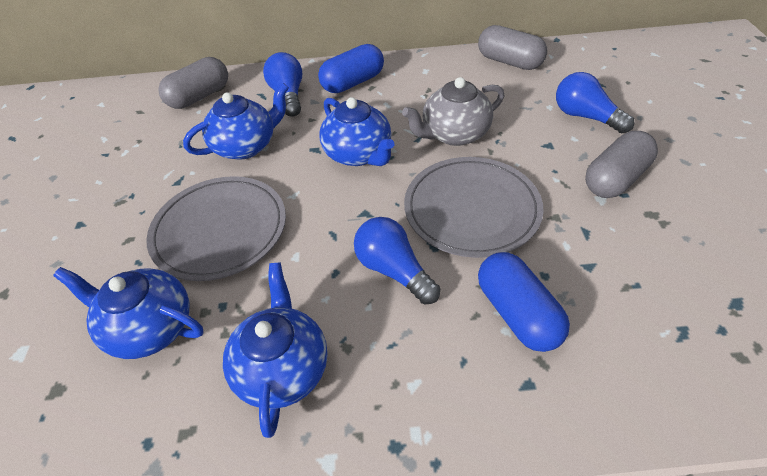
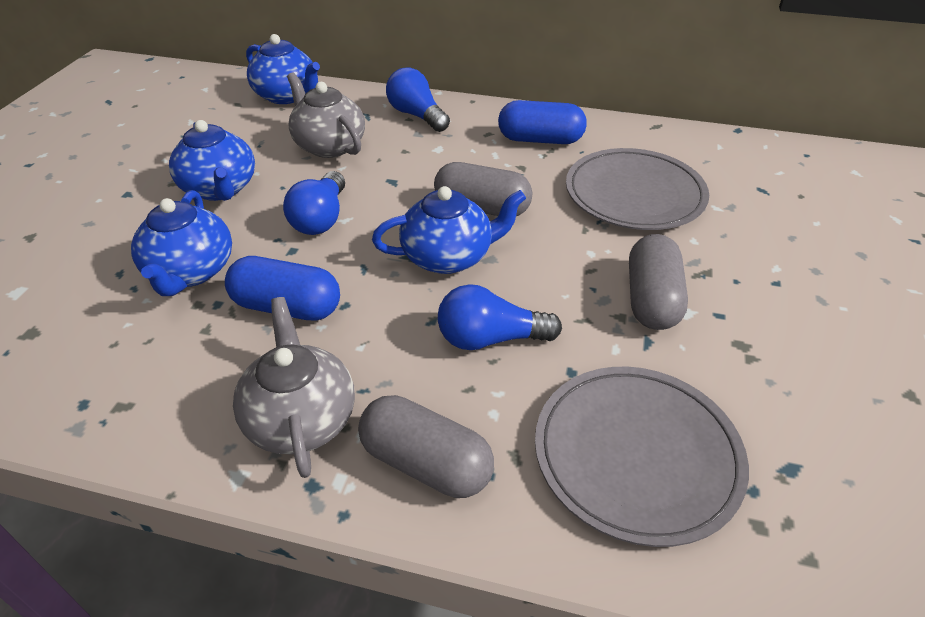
grey teapot: [402,77,504,146] = 1 -> [233,297,355,478] [287,72,365,158] = 2

